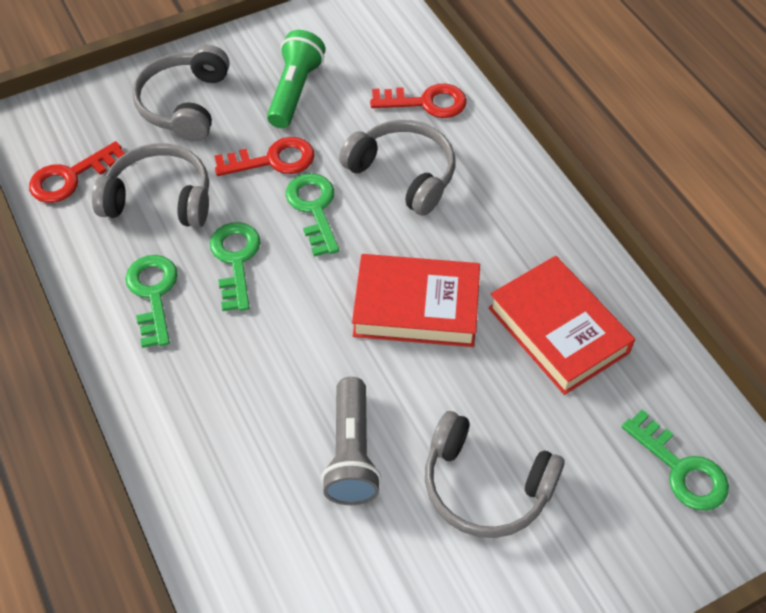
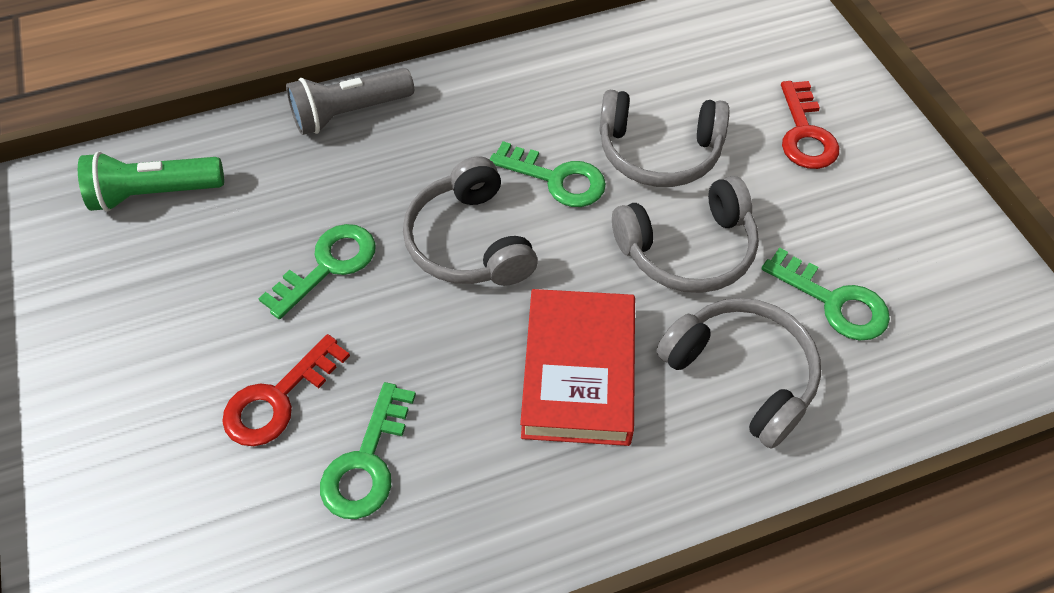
red book: [352,254,480,347] [488,256,635,395] = 2 -> [520,289,635,446] = 1
red key: [29,141,125,203] [215,137,315,176] [370,83,467,118] = 3 -> [222,334,350,446] [781,81,839,169] = 2

